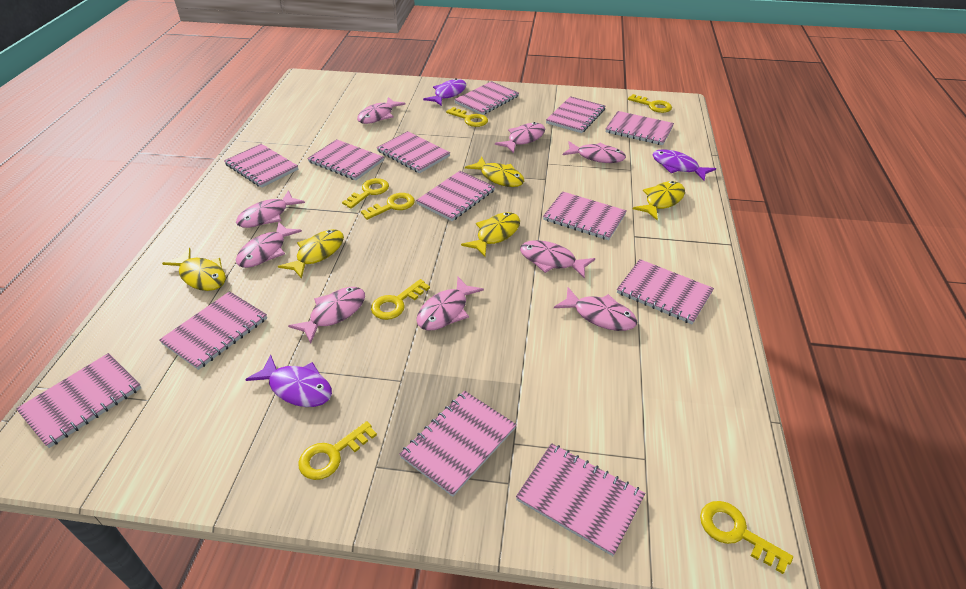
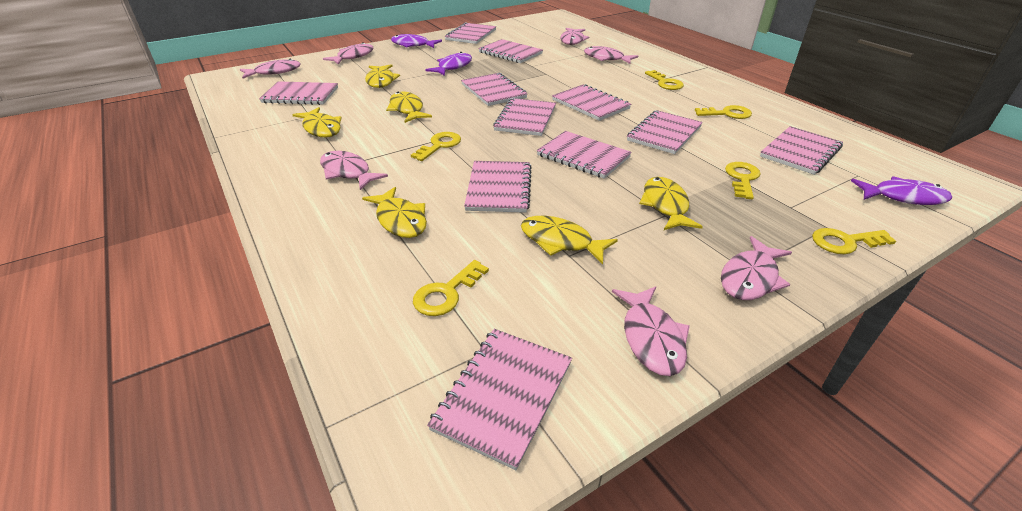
pink fish: [236,190,305,228] [236,222,302,268] [288,287,365,343] [357,97,406,124] [416,277,484,331] [495,122,545,153] [520,240,595,279] [554,287,637,331] [563,141,626,163] = 9 -> [240,59,301,78] [320,151,388,190] [323,42,373,64] [560,28,589,45] [584,46,638,64] [612,286,690,376] [721,236,792,300] = 7
pink notebook: [16,353,141,448] [159,291,267,370] [224,144,298,188] [307,139,384,180] [377,131,450,173] [399,391,517,497] [416,171,495,221] [454,81,519,115] [516,443,646,556] [543,191,627,240] [546,96,605,133] [606,111,674,145] [617,259,714,324] = 13 -> [259,81,338,105] [427,329,572,470] [445,22,496,44] [461,73,527,106] [464,161,532,213] [478,39,543,63] [493,98,556,136] [537,131,632,179] [552,84,631,121] [627,110,703,154] [760,126,843,175] = 11
yellow fish: [162,248,226,291] [278,229,344,279] [461,212,520,257] [465,157,524,187] [633,181,685,220] = 5 -> [292,107,341,137] [362,187,427,238] [365,64,400,88] [386,91,432,123] [521,216,618,264] [639,177,703,230] = 6
yellow key: [298,421,377,480] [342,178,389,209] [361,193,415,220] [371,279,430,320] [446,107,488,127] [628,94,672,113] [700,501,793,574] = 7 -> [411,132,461,161] [413,260,489,316] [645,70,684,90] [695,105,752,119] [725,162,761,199] [812,228,896,254] = 6

